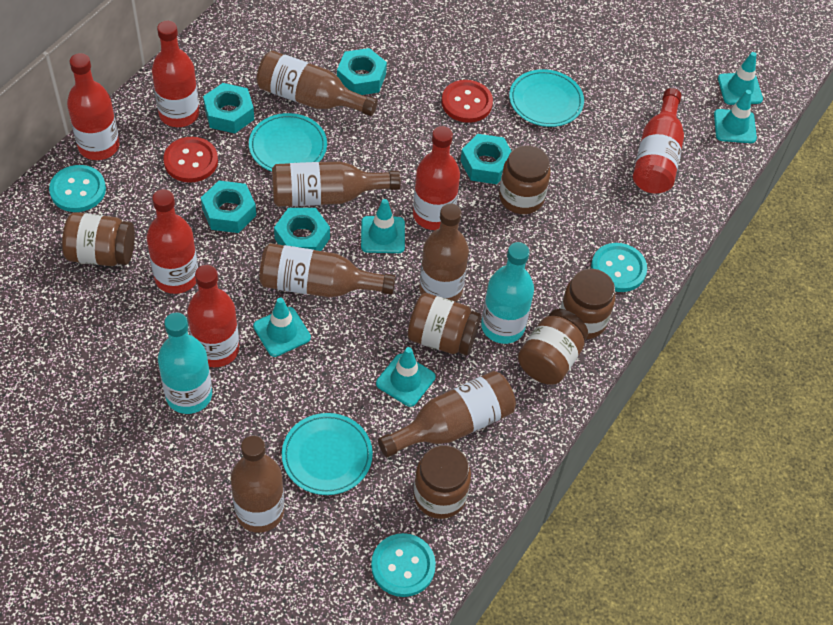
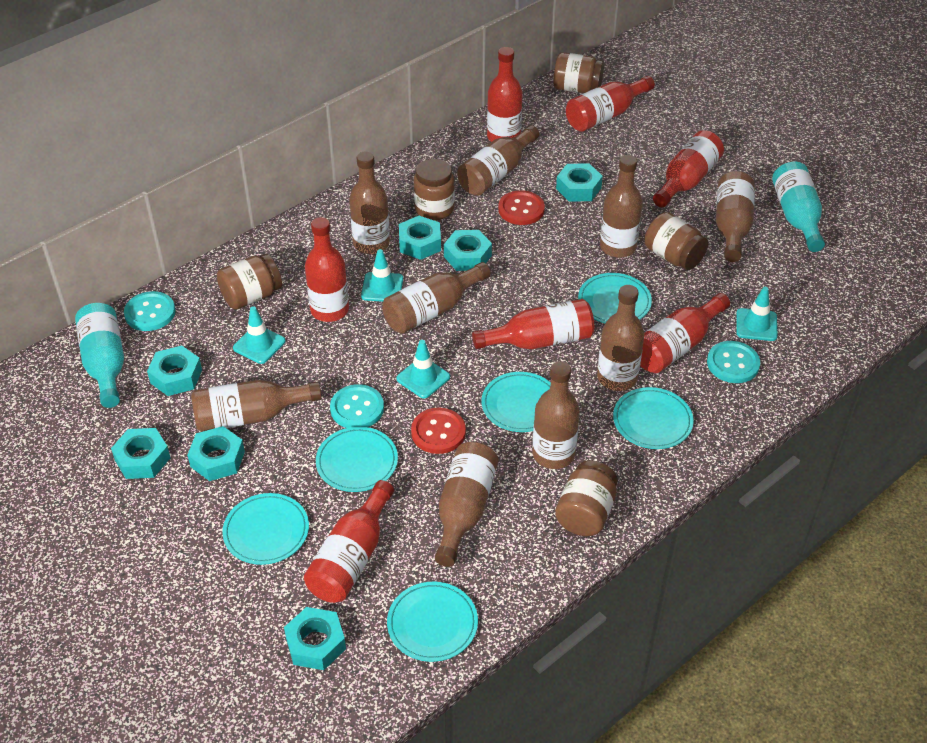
brown bottle: [231,435,284,533] [257,51,378,116] [259,243,396,298] [272,161,401,207] [378,371,516,457] [419,203,469,302] = 6 -> [191,380,322,432] [349,151,390,254] [382,262,491,334] [435,442,498,567] [457,125,539,196] [532,361,580,469] [597,285,644,391] [600,155,643,258] [716,171,755,262] = 9
brown jar: [62,212,135,266] [408,293,481,355] [413,445,471,519] [499,145,551,214] [518,309,588,385] [560,269,615,339] = 6 -> [217,253,282,310] [414,159,455,220] [553,52,604,93] [555,460,618,536] [645,212,708,270] = 5
red bottle: [67,53,120,160] [147,189,198,294] [152,21,199,127] [187,265,239,367] [413,126,460,230] [633,88,684,194] = 6 -> [304,480,394,603] [305,217,349,322] [472,299,594,349] [487,47,522,142] [566,76,655,132] [640,293,730,373] [653,130,724,207] = 7
turquoise nut: [201,181,256,233] [203,83,254,133] [274,208,330,251] [337,48,387,95] [460,134,512,184] = 5 -> [111,428,171,479] [147,346,202,396] [187,426,245,481] [284,607,346,670] [399,216,441,260] [444,230,492,271] [556,164,603,201] = 7
turquoise plate: [249,113,327,172] [282,413,373,495] [509,69,584,127] = 3 -> [222,493,309,565] [316,427,398,492] [387,582,478,662] [481,372,551,432] [578,273,652,323] [613,387,694,449] = 6
turquoise traffic cone: [253,298,311,357] [361,199,405,253] [376,347,435,407] [714,90,757,143] [718,52,763,105] = 5 -> [233,306,285,364] [361,249,403,302] [396,340,450,398] [736,287,778,341] = 4

